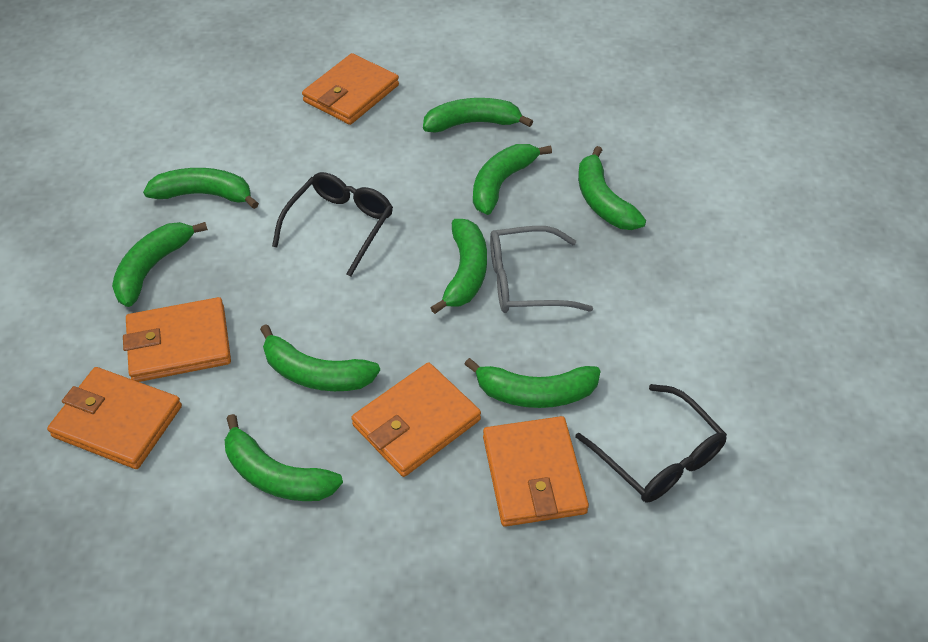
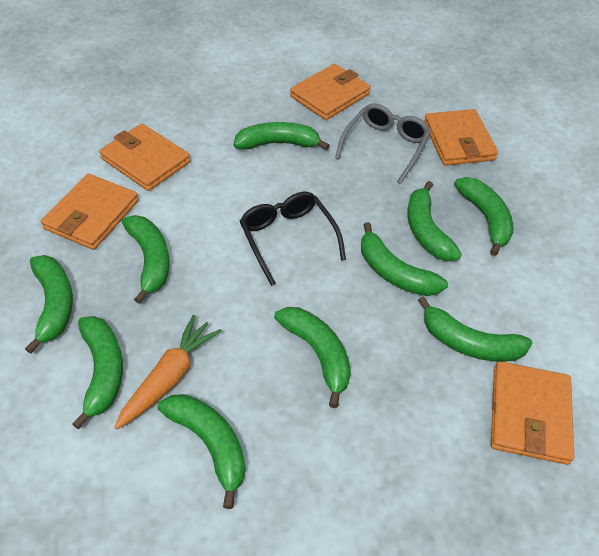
black glasses: [272,172,393,277] [575,384,727,503] = 2 -> [240,192,346,286] = 1
green banana: [112,222,208,307] [143,168,259,209] [225,414,343,501] [260,324,380,391] [423,98,533,133] [430,219,487,314] [464,358,601,408] [473,144,552,215] [578,146,646,230] = 9 -> [25,255,73,354] [72,316,123,429] [122,215,170,304] [158,394,246,509] [234,122,330,150] [274,307,351,408] [361,222,448,296] [407,181,462,261] [418,296,533,362] [454,177,513,256] = 10
orange carrot: none = 0 -> [114,315,222,430] = 1

